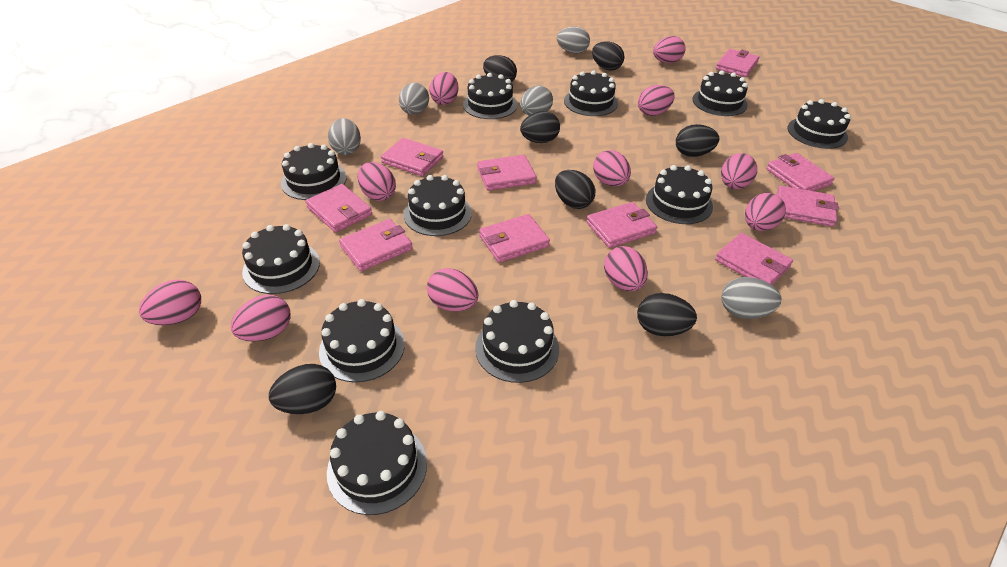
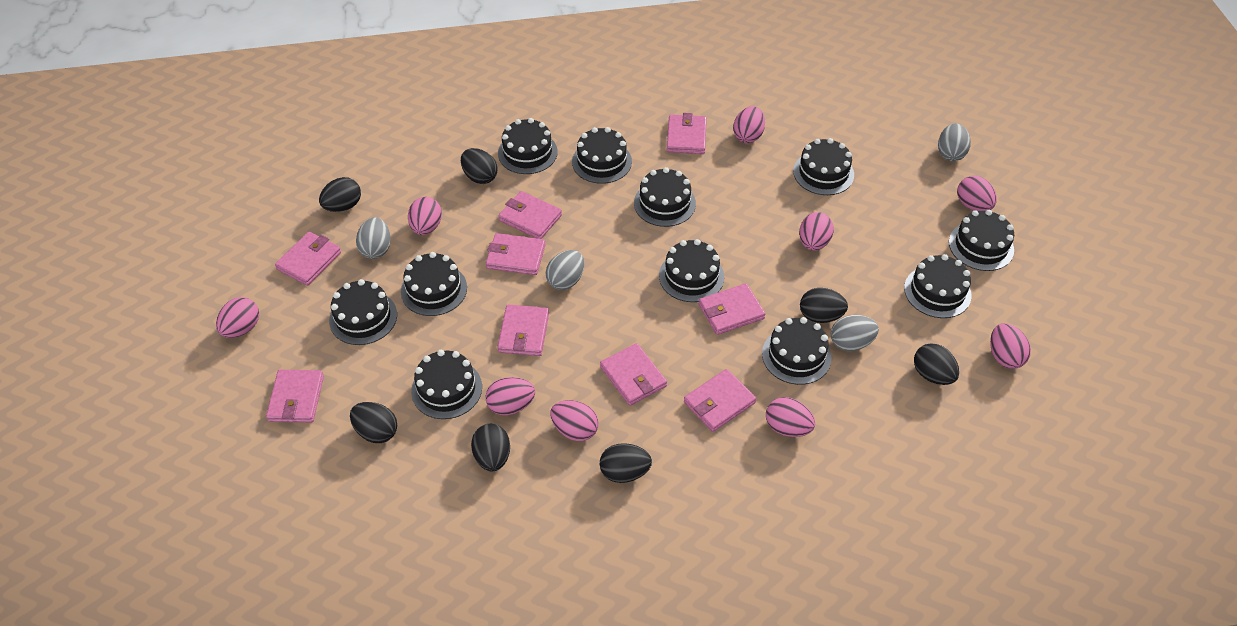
grey egg: [328,118,361,155] [399,83,429,115] [520,86,553,116] [557,27,590,54] [722,277,781,319] = 5 -> [356,217,391,259] [545,250,584,290] [831,315,879,351] [938,123,971,161] = 4
pink egg: [139,280,201,325] [231,295,291,342] [358,162,396,201] [427,268,478,311] [429,72,458,105] [593,150,631,187] [604,246,648,291] [638,85,675,116] [653,36,686,63] [721,153,757,189] [745,193,786,231] = 11 -> [216,297,259,338] [408,197,442,235] [485,377,535,415] [550,400,598,441] [733,106,765,143] [766,397,815,437] [799,212,834,251] [957,176,997,211] [990,323,1031,369] = 9
pink wallet: [305,184,372,233] [339,219,413,271] [381,138,444,176] [477,155,537,191] [479,214,550,263] [586,202,657,248] [715,233,793,285] [716,49,759,77] [766,153,834,191] [777,186,839,227] = 10 -> [266,370,324,423] [275,232,341,286] [486,233,545,275] [497,304,549,356] [498,191,562,239] [600,343,667,406] [667,113,707,154] [684,369,756,432] [699,283,765,335] = 9

